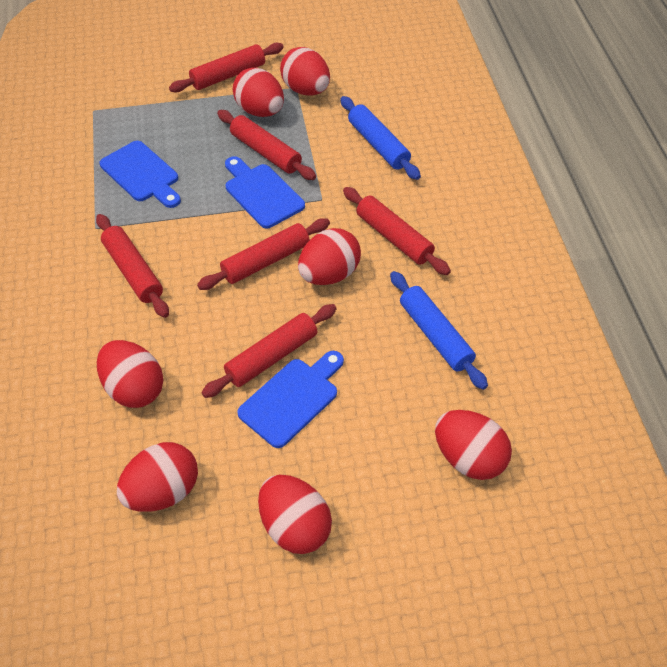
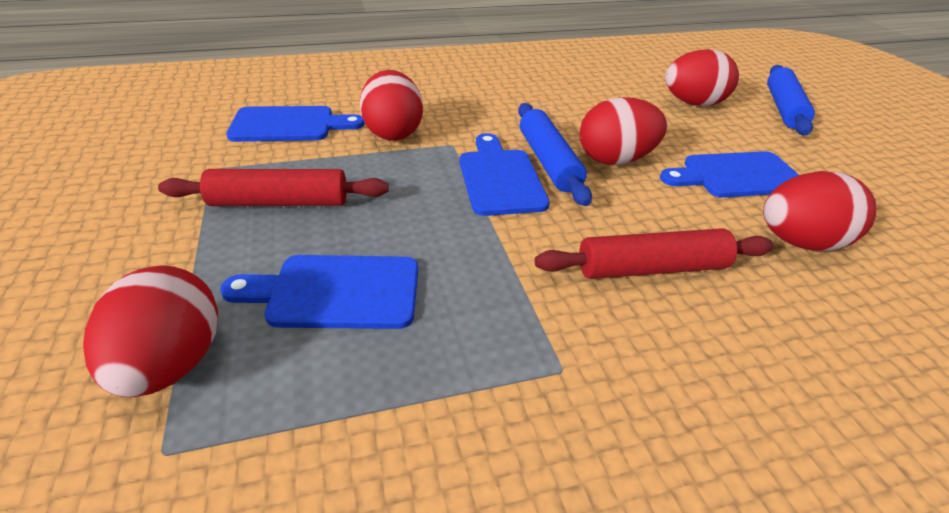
blue cutting board: [100,141,181,208] [225,156,305,228] [237,351,344,448] = 3 -> [220,255,418,329] [226,106,365,142] [459,133,550,216] [660,151,799,198] = 4
red egg: [97,340,163,408] [117,442,198,512] [233,68,284,117] [258,475,332,554] [280,47,330,96] [298,228,361,285] [435,410,512,480] = 7 -> [83,265,218,397] [360,70,423,141] [579,97,667,165] [665,49,739,106] [763,171,877,251] = 5
red rolling pin: [96,214,169,318] [169,43,284,92] [197,218,330,290] [201,304,337,398] [217,110,316,180] [343,187,451,275] = 6 -> [158,169,389,206] [535,229,774,279] = 2

